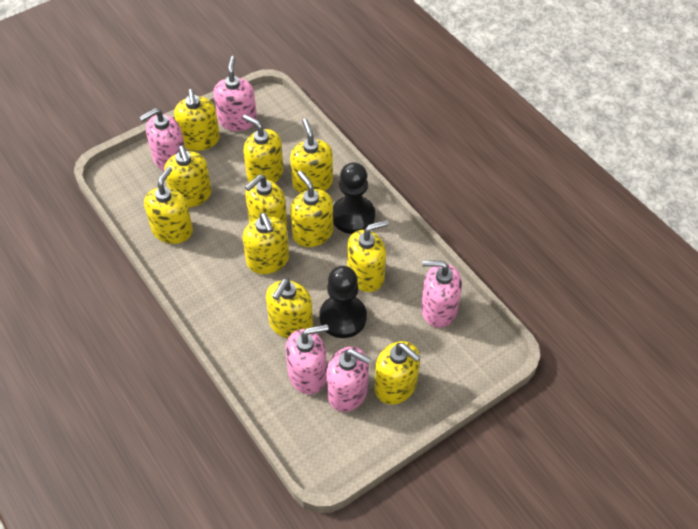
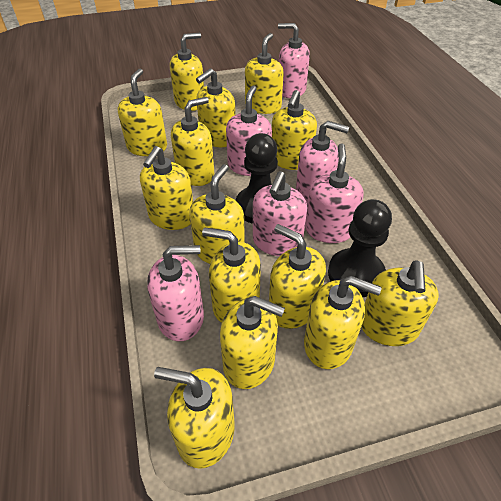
pink soap dispenser: [139,108,186,171] [214,56,257,131] [286,324,329,394] [327,347,371,412] [421,260,462,328] = 5 -> [147,245,204,341] [226,85,272,176] [253,171,307,256] [278,23,310,98] [296,121,349,204] [305,144,364,243] = 6
yellow soap dispenser: [144,167,193,244] [164,146,212,207] [174,89,220,151] [243,115,283,183] [243,213,289,274] [245,174,287,228] [266,278,313,339] [290,118,333,193] [290,171,333,247] [347,220,388,292] [375,341,421,404] = 11 -> [118,69,167,156] [140,146,193,230] [154,367,235,469] [170,33,204,111] [171,97,214,186] [189,164,245,264] [196,68,236,147] [202,227,261,323] [220,296,285,389] [245,33,284,114] [269,224,326,329] [272,90,317,170] [304,276,382,369] [361,260,438,346] = 14

